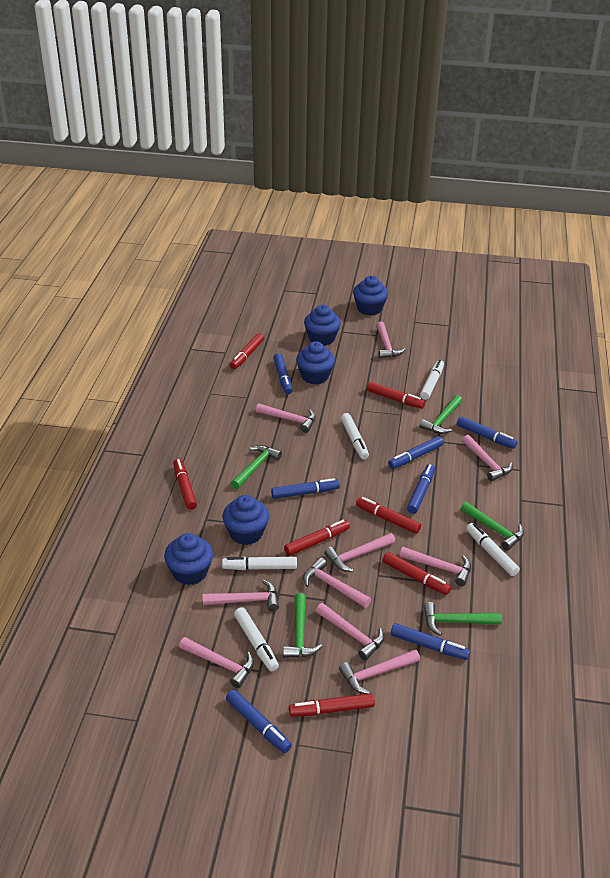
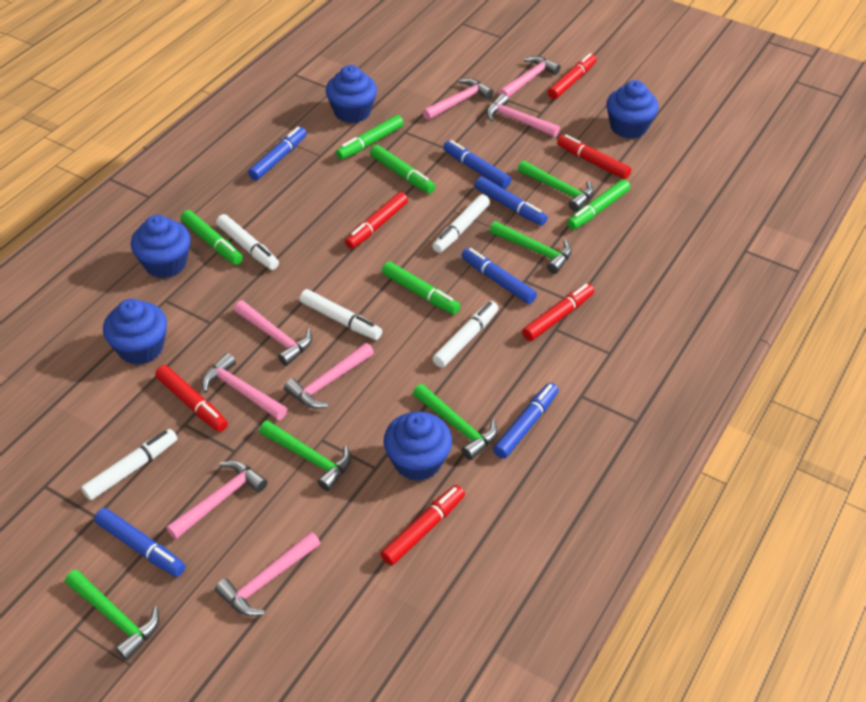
blue marker: [226,690,292,753] [271,478,340,499] [273,353,292,394] [388,436,444,469] [391,623,470,660] [407,464,435,514] [457,416,517,449] = 7 -> [94,508,185,577] [248,127,307,180] [443,140,511,188] [461,248,537,304] [475,177,548,226] [493,383,559,459] = 6
green marker: none = 0 -> [181,210,243,265] [336,115,404,160] [370,145,435,194] [382,261,460,315] [567,179,630,230] = 5
pink hammer: [179,637,254,688] [203,579,279,611] [256,403,316,433] [303,557,371,608] [316,603,384,660] [324,533,395,572] [339,649,420,694] [376,322,406,359] [400,547,471,586] [462,435,513,482] = 10 -> [166,460,267,540] [202,353,287,420] [215,531,321,616] [234,300,312,366] [284,343,374,409] [423,78,494,120] [486,94,560,137] [499,56,561,98] = 8
red marker: [173,459,197,510] [230,333,264,369] [284,520,350,556] [289,693,375,717] [356,497,421,534] [367,382,425,409] [383,552,451,595] = 7 -> [155,365,228,432] [345,192,408,249] [380,485,465,565] [522,283,594,341] [548,53,596,99] [557,134,631,179] = 6

